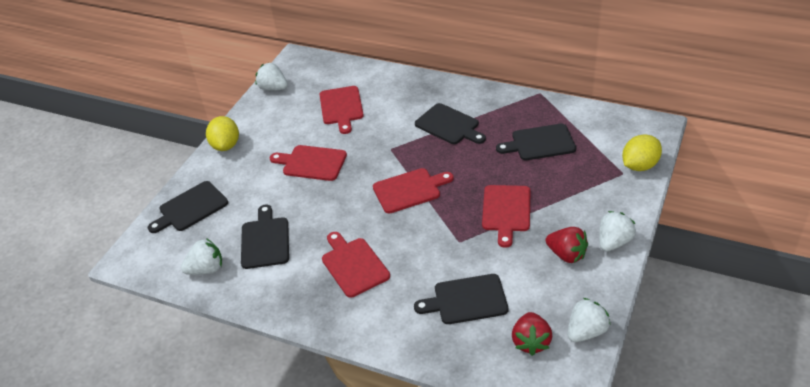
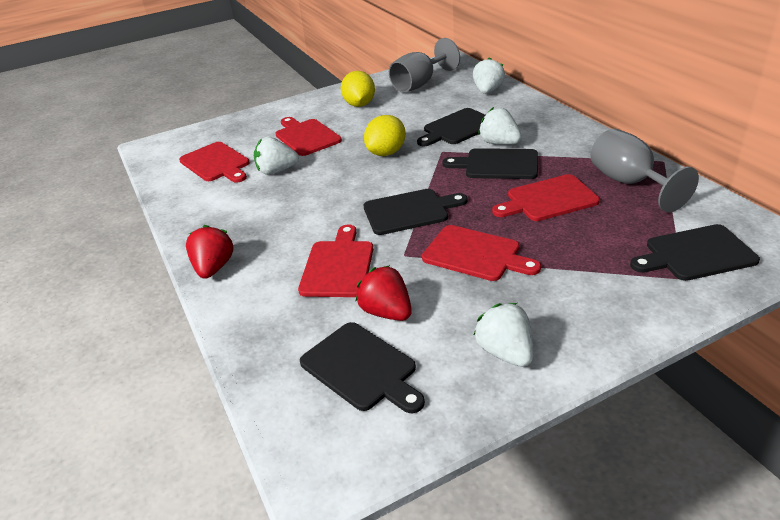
grey goblet: none = 0 -> [389,38,460,93] [590,129,699,212] = 2

